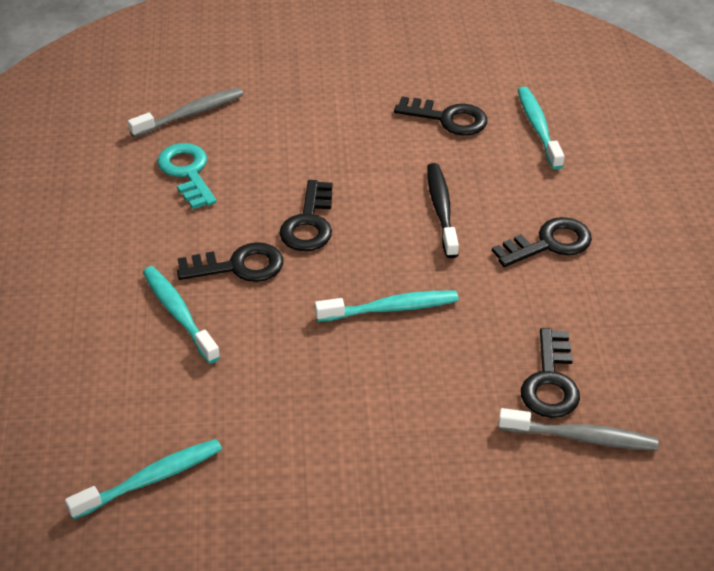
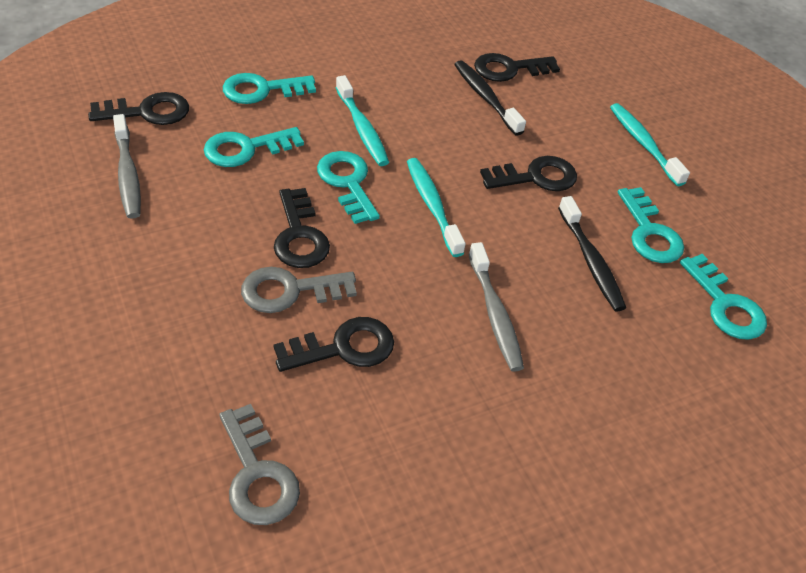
black toothbrush: [427,163,459,258] = 1 -> [454,60,526,136] [558,196,626,312] = 2
grey key: none = 0 -> [219,404,300,525] [241,267,357,313] = 2
turquoise key: [157,143,217,209] = 1 -> [204,127,304,167] [223,73,316,104] [317,151,380,224] [618,187,684,263] [680,254,767,340] = 5
turquoise toothbrush: [65,439,222,520] [143,266,220,364] [315,291,459,322] [518,87,564,170] = 4 -> [336,75,389,166] [407,158,466,257] [610,103,690,186] = 3

